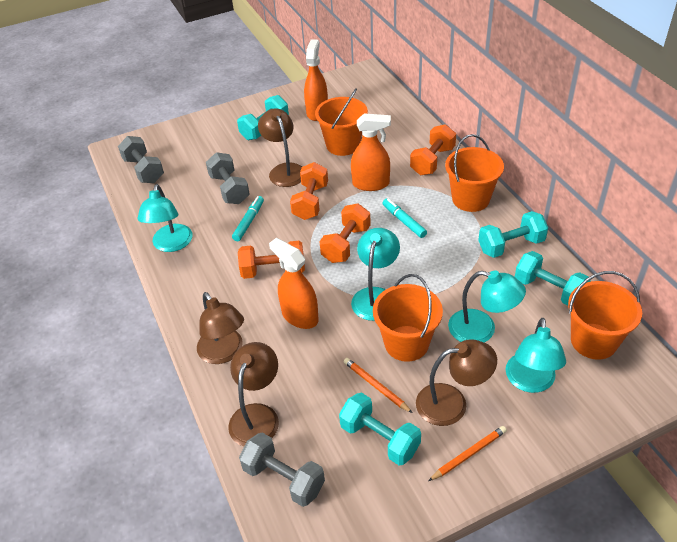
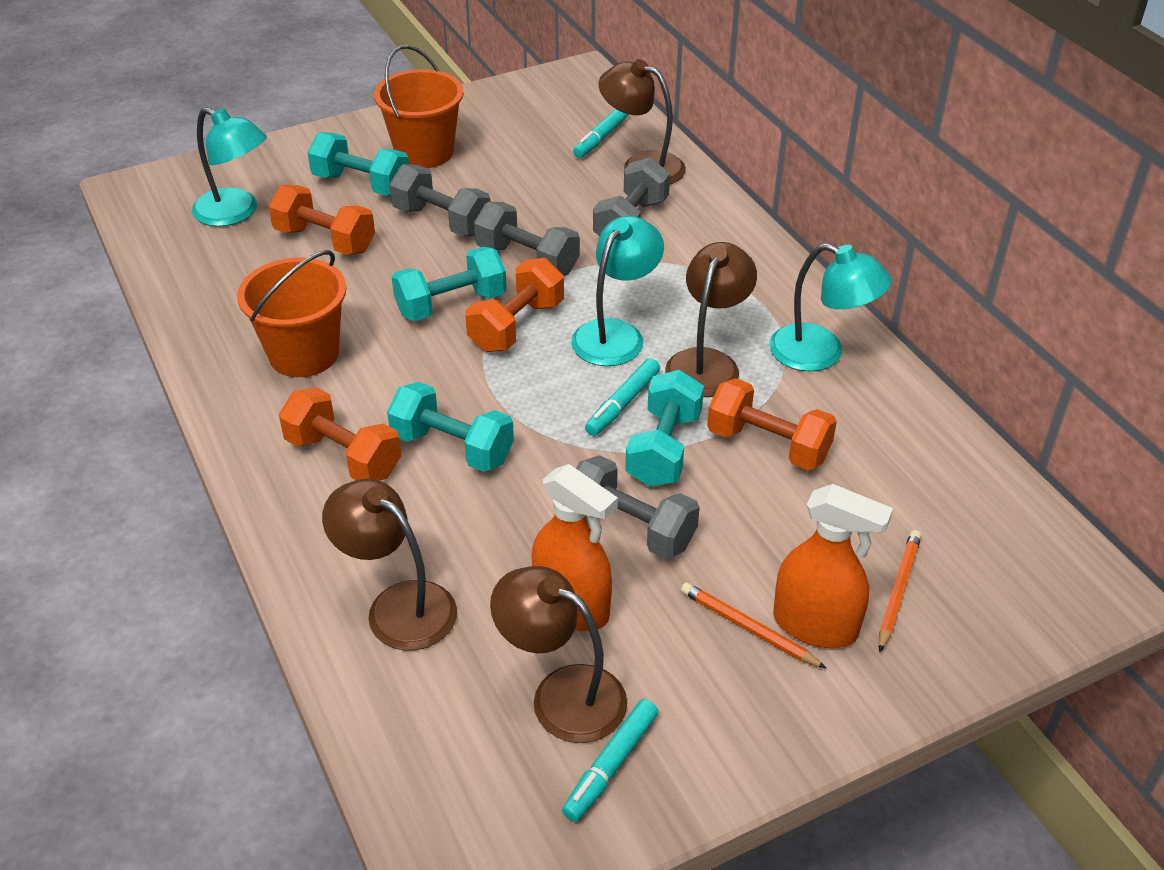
grey dumbbell: [118,136,164,183] [206,152,250,204] [239,433,325,507] = 3 -> [389,164,490,236] [474,202,580,276] [576,455,700,559] [593,157,670,236] = 4
orange bucket: [315,88,368,156] [373,274,443,362] [445,134,504,212] [568,271,642,360] = 4 -> [237,250,347,377] [374,45,464,168] = 2
orange spray bottle: [269,238,318,329] [304,39,328,121] [351,113,391,191] = 3 -> [532,464,618,631] [773,484,893,648] = 2
turquoise lamp: [137,184,193,252] [351,228,400,321] [448,270,526,342] [506,318,566,393] = 4 -> [192,107,266,227] [571,216,664,366] [770,243,892,371] = 3
turquoise marker: [232,196,264,241] [382,199,427,238] = 2 -> [562,699,658,822] [573,109,629,158] [585,358,660,436] = 3

